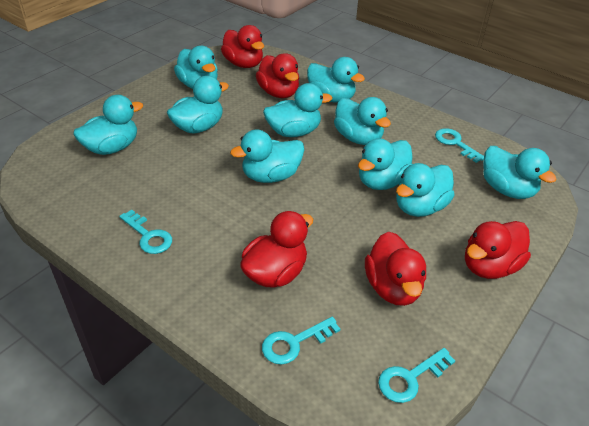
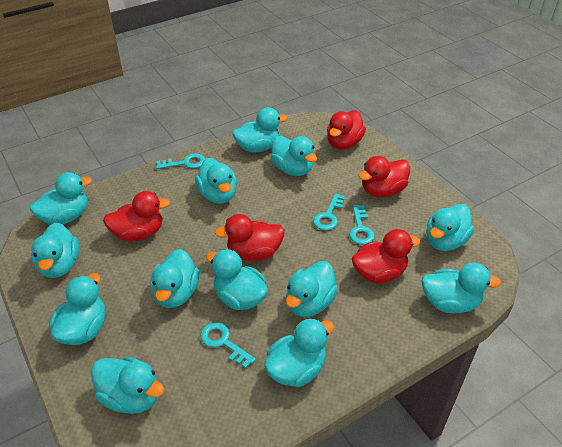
turquoise duck: [73,95,143,155] [167,75,229,133] [174,46,218,89] [230,129,304,183] [263,83,332,137] [307,57,365,103] [334,97,391,145] [358,138,413,190] [396,163,455,217] [483,146,557,199] = 10 -> [30,172,92,225] [31,222,79,278] [49,273,105,345] [91,357,164,414] [151,249,199,308] [195,158,237,204] [206,249,268,310] [232,107,288,153] [264,318,334,387] [271,136,317,176] [286,261,338,317] [421,263,501,313] [426,204,474,251] = 13

